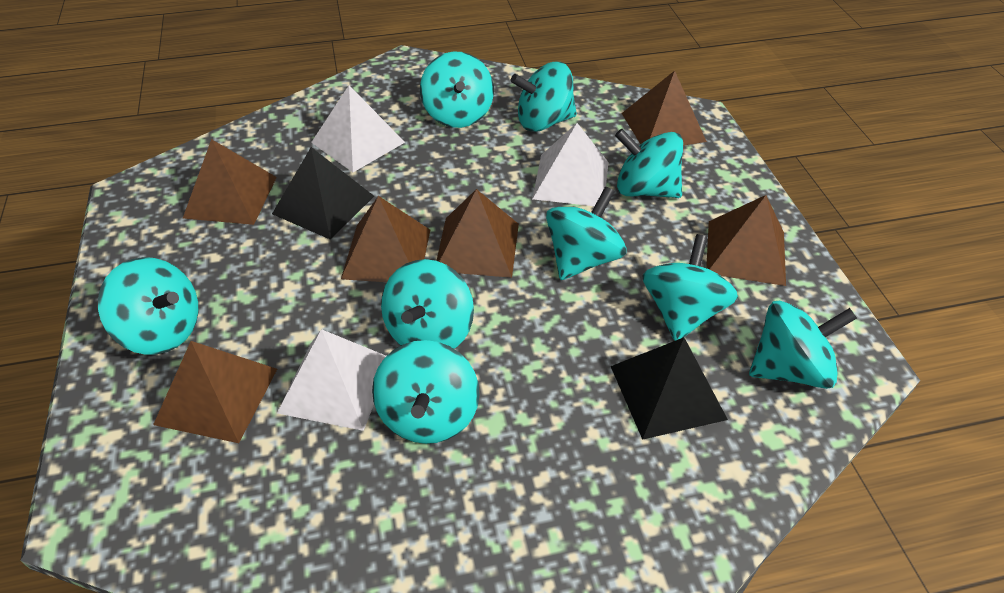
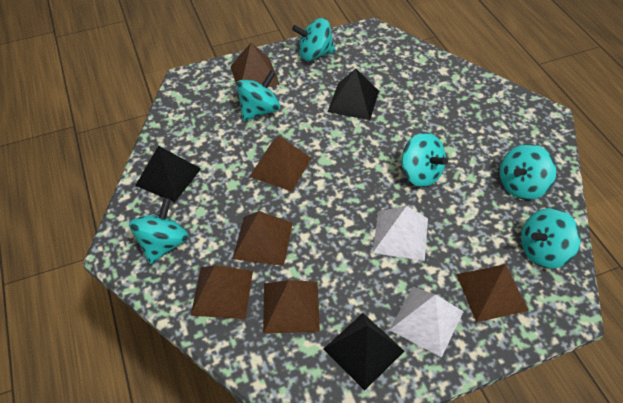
black pyramid: [272,147,374,239] [611,337,728,440] = 2 -> [135,146,201,202] [323,313,404,390] [328,69,379,120] = 3
turquoise spinning top: [98,257,198,355] [372,340,480,444] [381,259,474,349] [420,51,494,128] [511,62,577,132] [546,187,626,280] [615,129,683,198] [642,234,738,341] [749,301,857,389] = 9 -> [129,198,189,264] [237,70,280,121] [292,18,336,61] [402,132,448,187] [500,144,556,200] [521,208,581,268] = 6
white pyramid: [277,329,386,431] [311,85,405,172] [532,123,609,206] = 3 -> [373,206,428,261] [389,287,464,357] = 2

